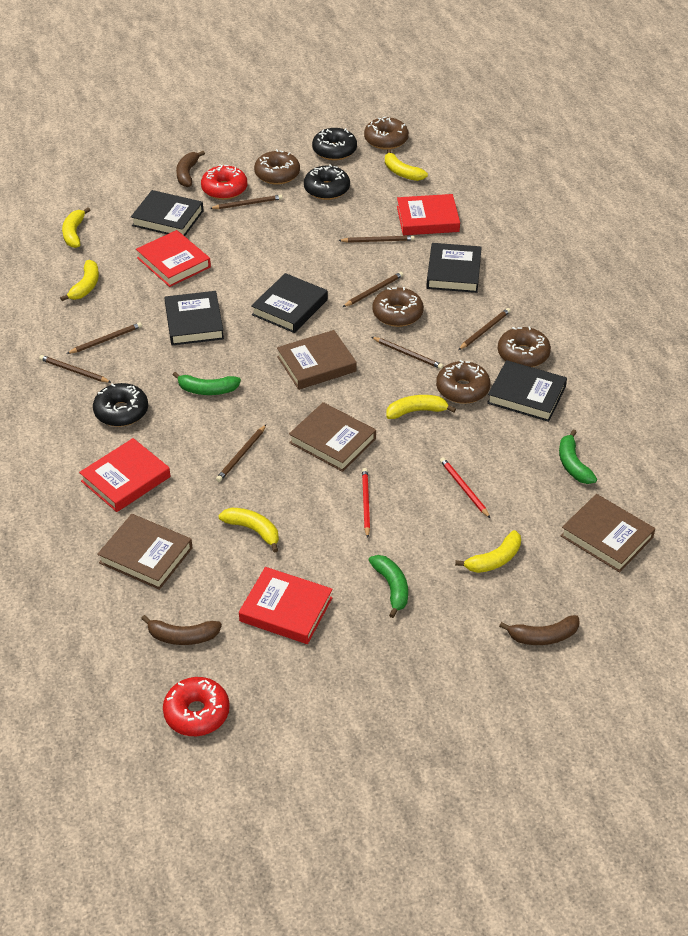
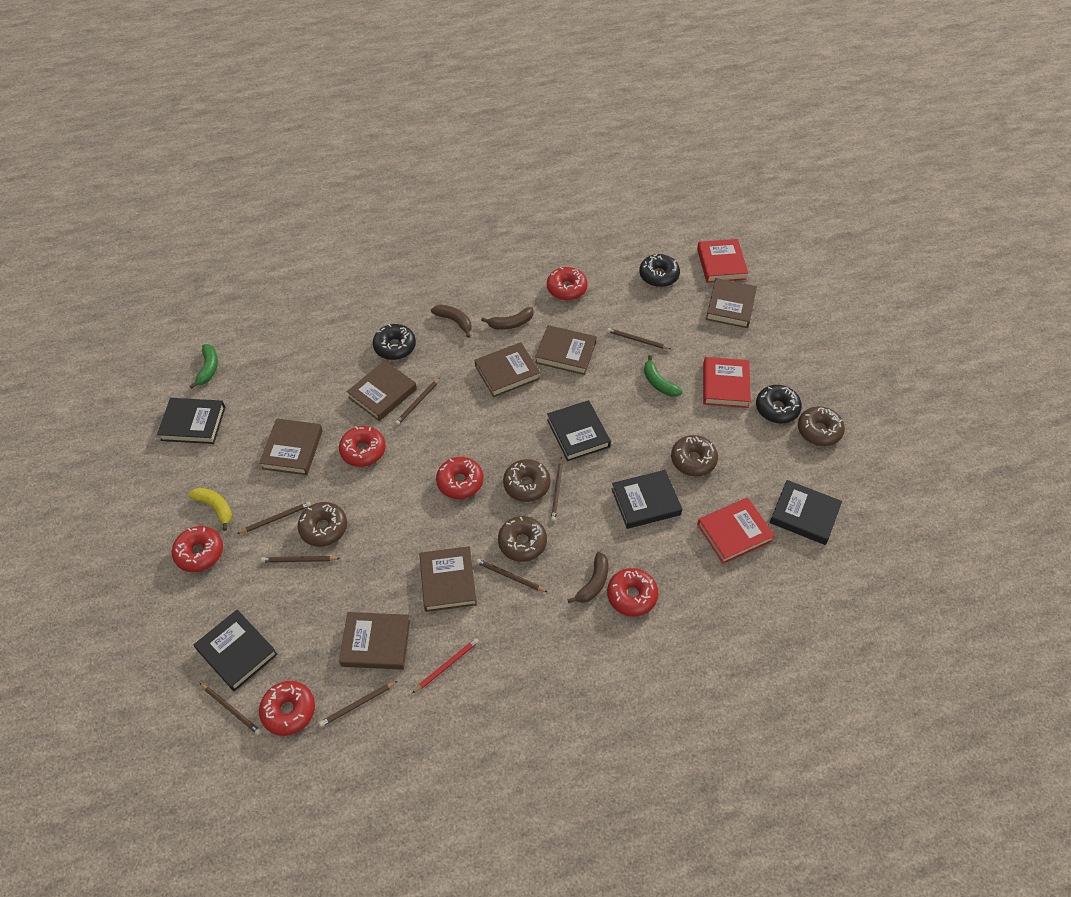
brown book: [97,514,192,590] [277,330,357,390] [289,402,376,472] [561,494,655,572] = 4 -> [259,418,323,475] [339,612,410,670] [347,360,417,421] [419,546,477,612] [475,342,540,397] [535,325,597,375] [706,278,757,328] = 7
green banana: [173,372,241,395] [368,555,408,618] [559,429,597,484] = 3 -> [190,344,218,389] [644,355,683,397] = 2
red book: [79,438,171,512] [136,230,211,287] [239,567,333,644] [397,194,460,235] = 4 -> [697,239,748,283] [697,497,775,564] [703,357,751,408] = 3
red donut: [163,677,230,736] [201,164,247,200] = 2 -> [172,526,223,572] [259,681,315,736] [339,426,386,467] [436,457,483,499] [547,267,588,300] [607,568,658,616] = 6
red pencil: [362,468,370,538] [440,457,490,518] = 2 -> [412,638,479,693] = 1
yellow banana: [60,260,99,301] [62,208,90,248] [218,508,279,553] [385,149,428,181] [386,395,456,419] [455,530,521,573] = 6 -> [188,488,232,531] = 1

